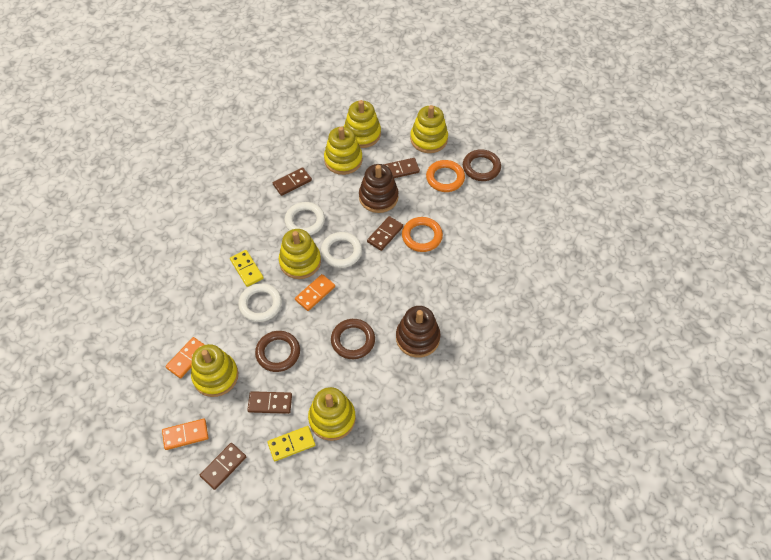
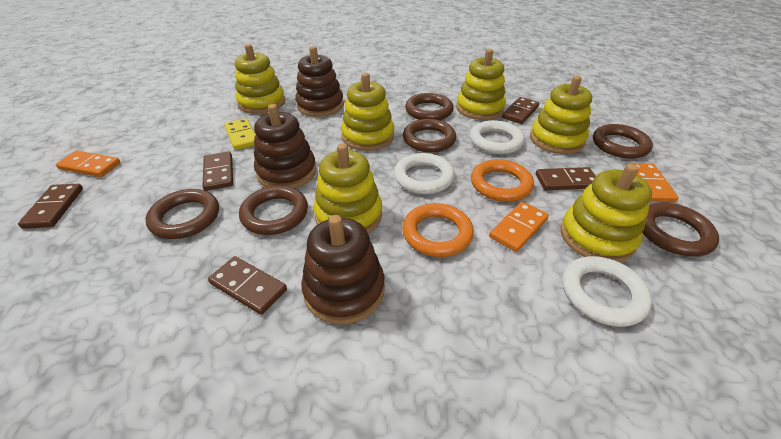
brown ring: [255,331,300,372] [331,319,375,359] [463,149,501,181] = 3 -> [146,189,219,239] [239,186,308,235] [403,119,456,152] [405,93,454,120] [593,124,653,159] [642,203,719,257] = 6
brown stacking toy: [359,164,399,213] [396,306,440,358] = 2 -> [254,104,316,188] [295,46,344,117] [301,215,385,324] = 3
yellow domino: [230,250,264,287] [268,426,315,461] = 2 -> [224,118,256,150] = 1

